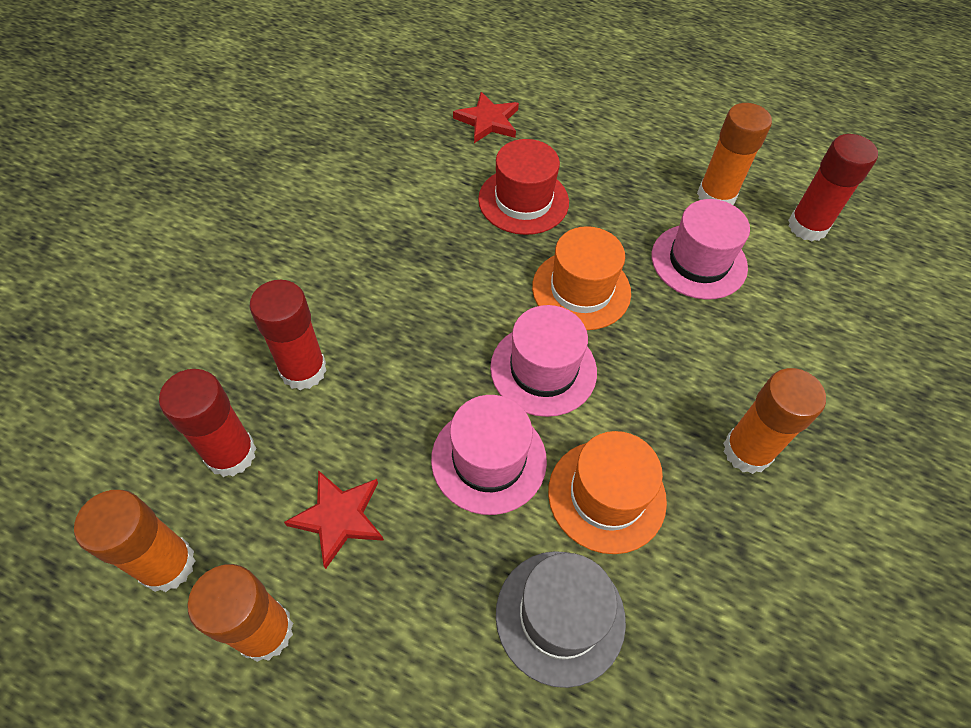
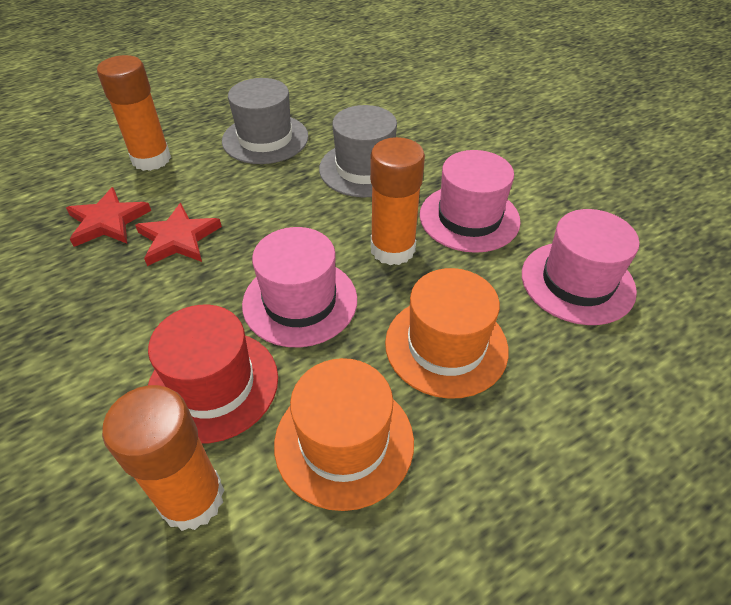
grey hat: [496,551,626,688] = 1 -> [222,78,308,164] [319,105,397,197] = 2
orange glue stick: [74,490,196,592] [187,564,293,662] [697,103,772,205] [723,368,826,474] = 4 -> [97,55,171,171] [102,385,224,531] [370,137,425,265] = 3
red glue stick: [159,369,256,477] [250,280,327,390] [788,134,878,242] = 3 -> none = 0

